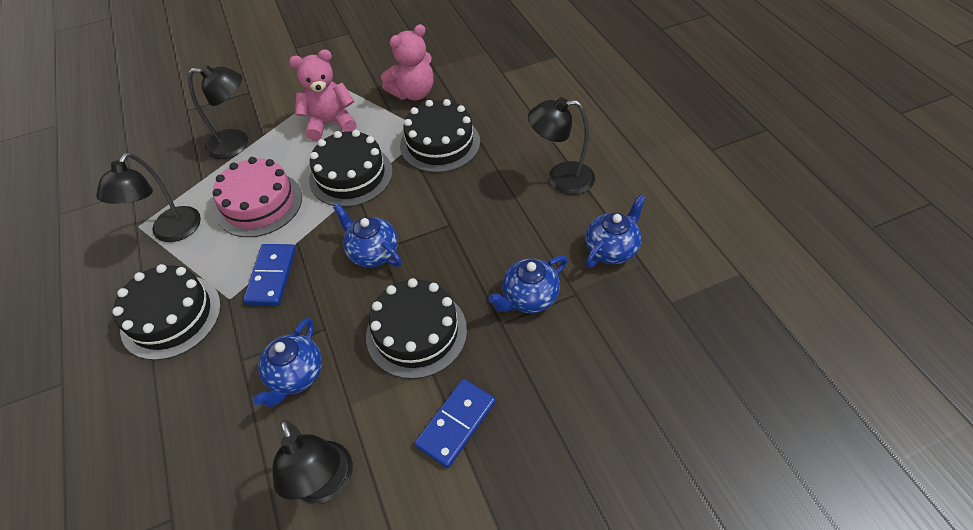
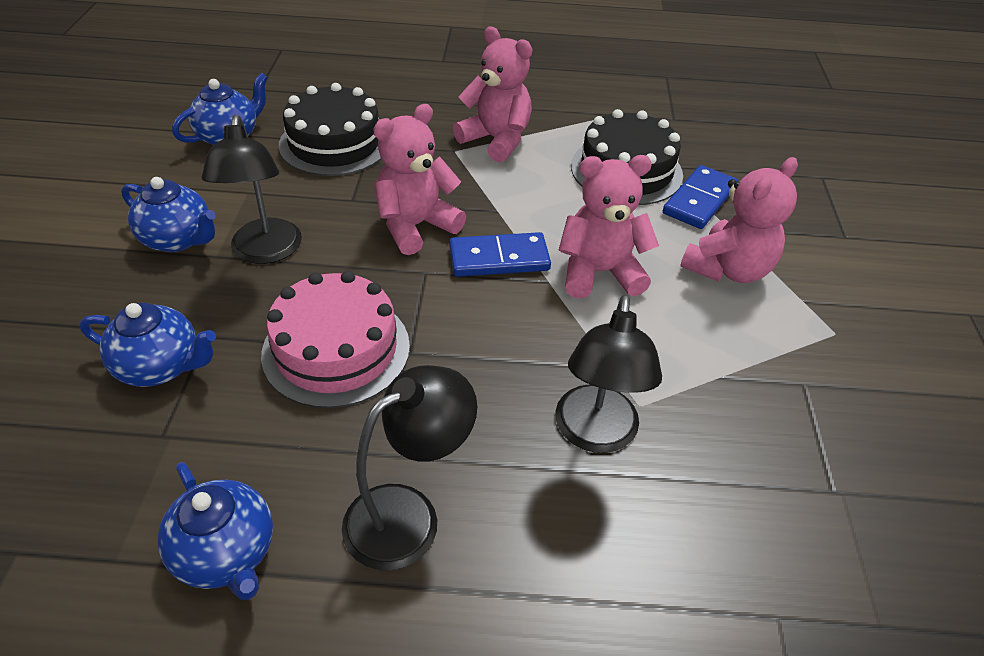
black cake: [112,264,221,360] [309,130,393,207] [366,278,467,379] [400,99,480,173] = 4 -> [279,83,382,176] [571,109,683,205] = 2
black lamp: [96,153,201,242] [188,65,248,159] [272,419,353,503] [528,97,595,195] = 4 -> [202,114,302,264] [342,365,477,570] [556,294,662,453] = 3
pink teddy bear: [289,49,357,141] [381,24,434,100] = 2 -> [373,104,466,255] [453,27,532,162] [559,155,659,299] [680,157,798,283] = 4

